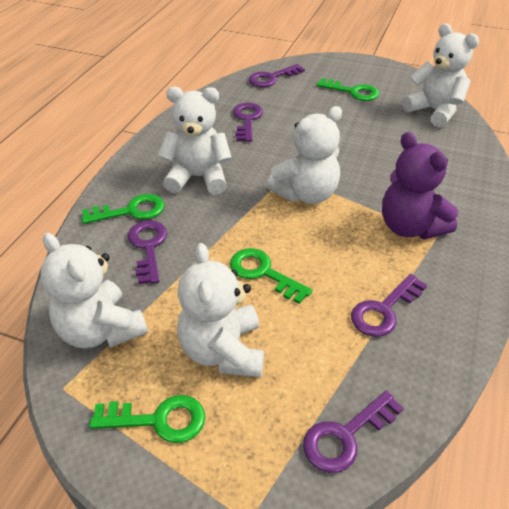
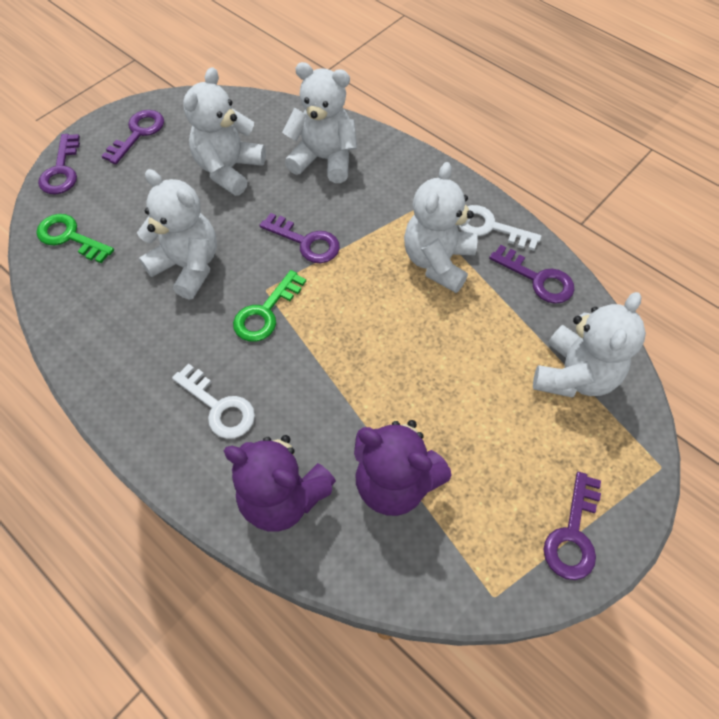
green key: [82,194,164,224] [89,395,205,443] [230,248,313,304] [316,78,379,101] = 4 -> [36,214,114,263] [233,270,306,342] = 2
purple teddy bear: [382,132,459,239] = 1 -> [224,435,336,532] [354,420,451,516] = 2
white key: none = 0 -> [172,364,255,439] [458,205,542,251] = 2

